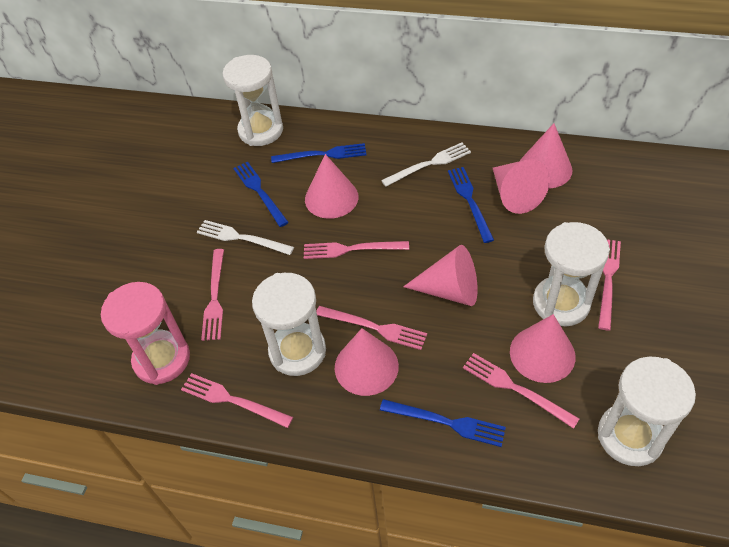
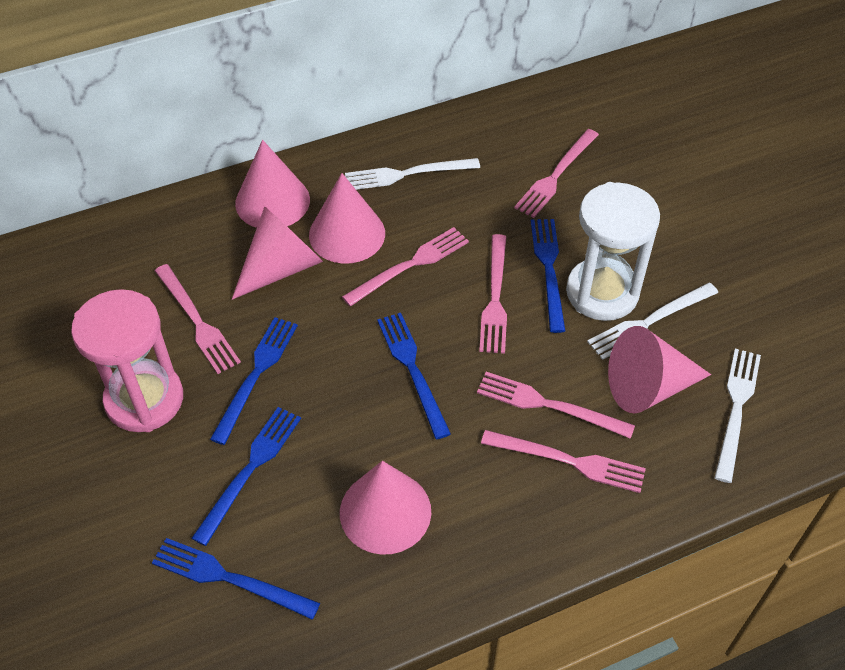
blue fork: [233,162,289,227] [271,143,366,163] [380,399,506,447] [448,167,494,243] = 4 -> [152,538,320,620] [191,407,301,546] [210,317,298,445] [377,313,451,439] [531,219,565,333] = 5
pink cone: [305,154,358,219] [335,328,399,396] [403,245,478,306] [493,159,550,214] [510,314,575,383] [520,123,573,188] = 6 -> [232,206,323,300] [235,140,310,228] [309,173,385,264] [340,461,431,555] [608,326,711,413] = 5
white fork: [197,220,294,255] [381,142,471,187] = 2 -> [345,158,480,190] [587,283,718,360] [715,349,761,483] = 3
white hourglass: [223,55,283,146] [252,273,326,376] [533,222,610,327] [598,357,696,466] = 4 -> [566,182,660,321] = 1

